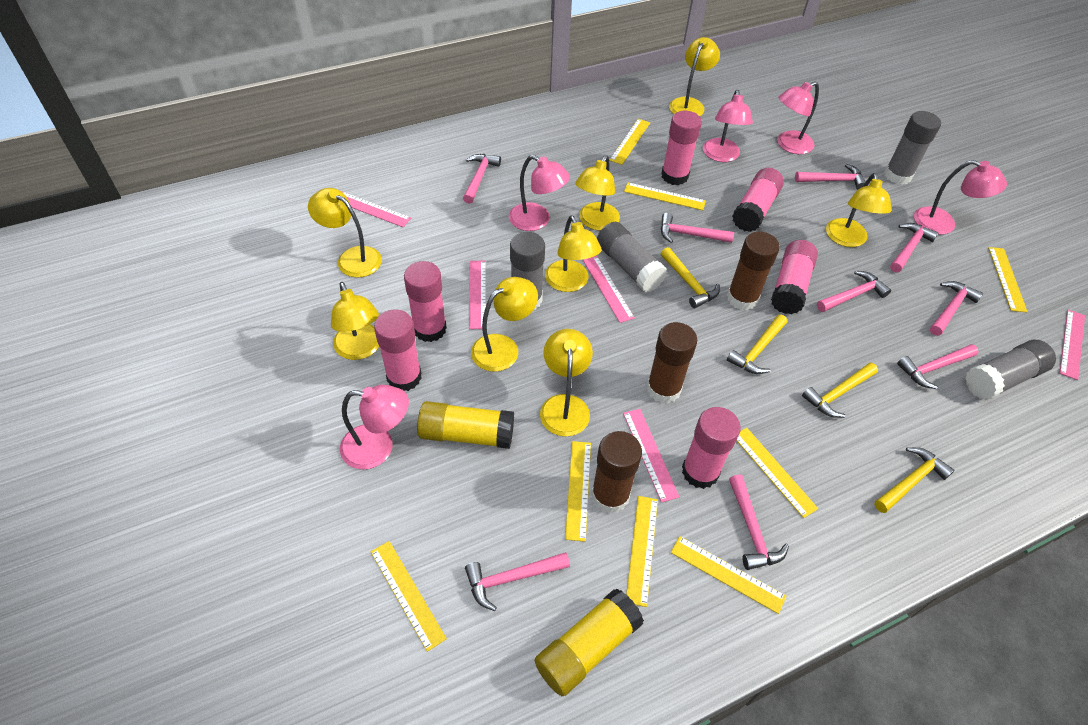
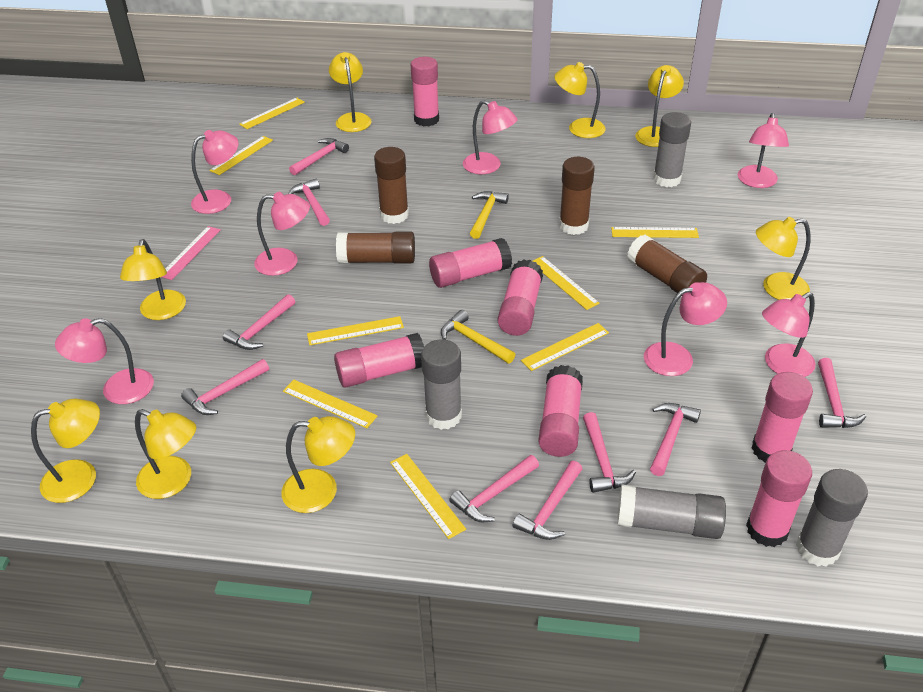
brown glue stick: [591,431,642,513] [647,322,697,403] [727,232,780,310] = 3 -> [336,232,415,264] [374,147,409,224] [559,157,595,235] [627,235,707,293] = 4
pink glue stick: [374,309,422,391] [404,261,447,342] [661,111,702,185] [682,407,741,489] [732,168,784,232] [771,240,818,314] = 6 -> [334,333,424,387] [411,57,439,126] [429,238,512,288] [498,260,543,336] [538,365,583,457] [746,450,812,547] [752,372,813,463] = 7
pink lamp: [340,385,409,470] [509,155,570,231] [703,90,753,162] [777,82,819,154] [914,160,1007,235] = 5 -> [55,318,154,404] [191,130,238,214] [254,192,310,276] [463,100,518,175] [644,282,727,376] [738,113,789,188] [762,292,816,377] = 7
pink ruler: [341,191,411,227] [469,261,486,329] [583,256,635,323] [623,409,679,502] [1059,310,1085,380] = 5 -> [162,226,221,280] = 1
yellow glue stick: [417,401,514,449] [535,588,644,696] = 2 -> none = 0
yellow hammer: [661,247,720,308] [727,314,787,374] [802,362,878,418] [874,447,954,513] = 4 -> [441,310,515,364] [470,191,509,239] = 2

